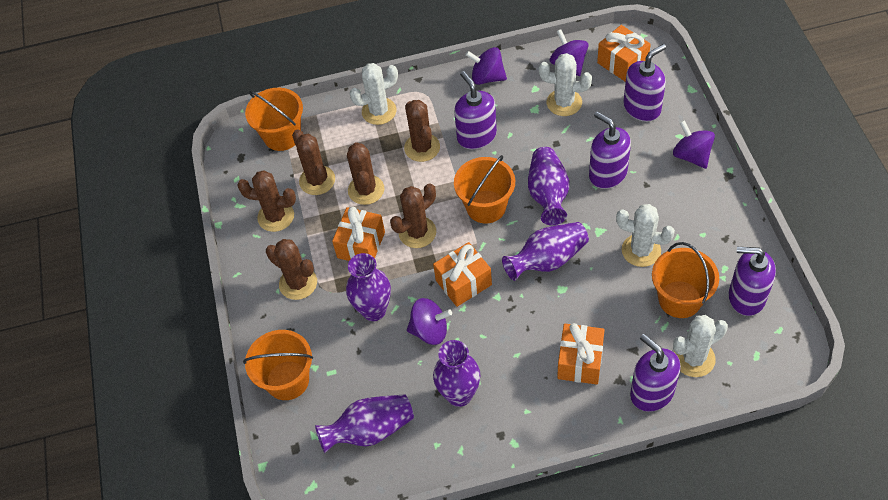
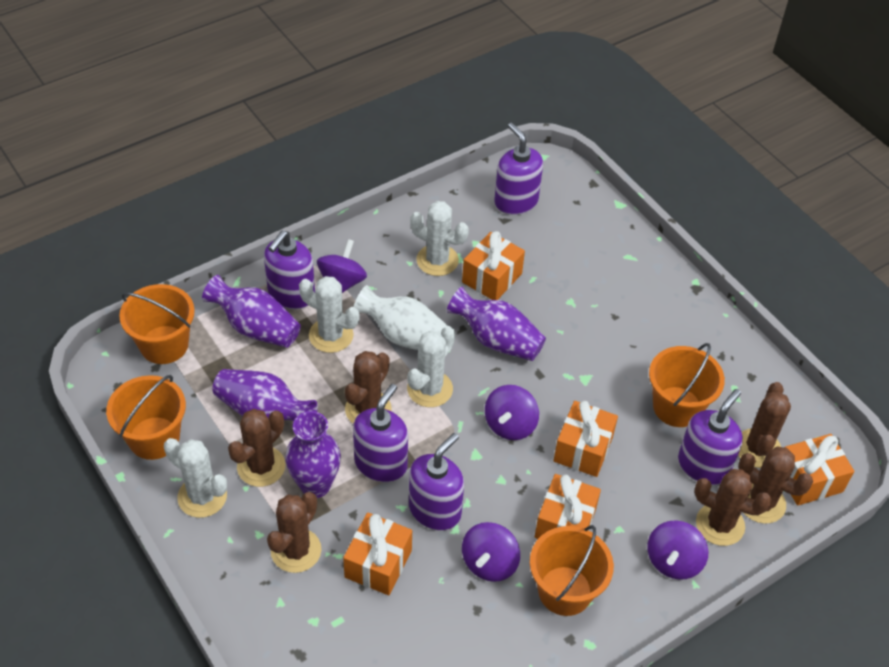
orange gift: [332,207,385,261] [433,242,492,307] [557,323,605,384] [597,25,651,82] = 4 -> [343,513,412,595] [462,231,525,300] [535,474,601,539] [554,401,618,477] [785,434,854,506] = 5
purple vase: [315,394,414,453] [346,253,391,321] [433,340,480,407] [502,222,589,281] [528,147,570,225] = 5 -> [202,275,301,348] [212,369,318,421] [285,411,341,498] [447,287,546,361] = 4
white vase: none = 0 -> [354,285,448,350] = 1

